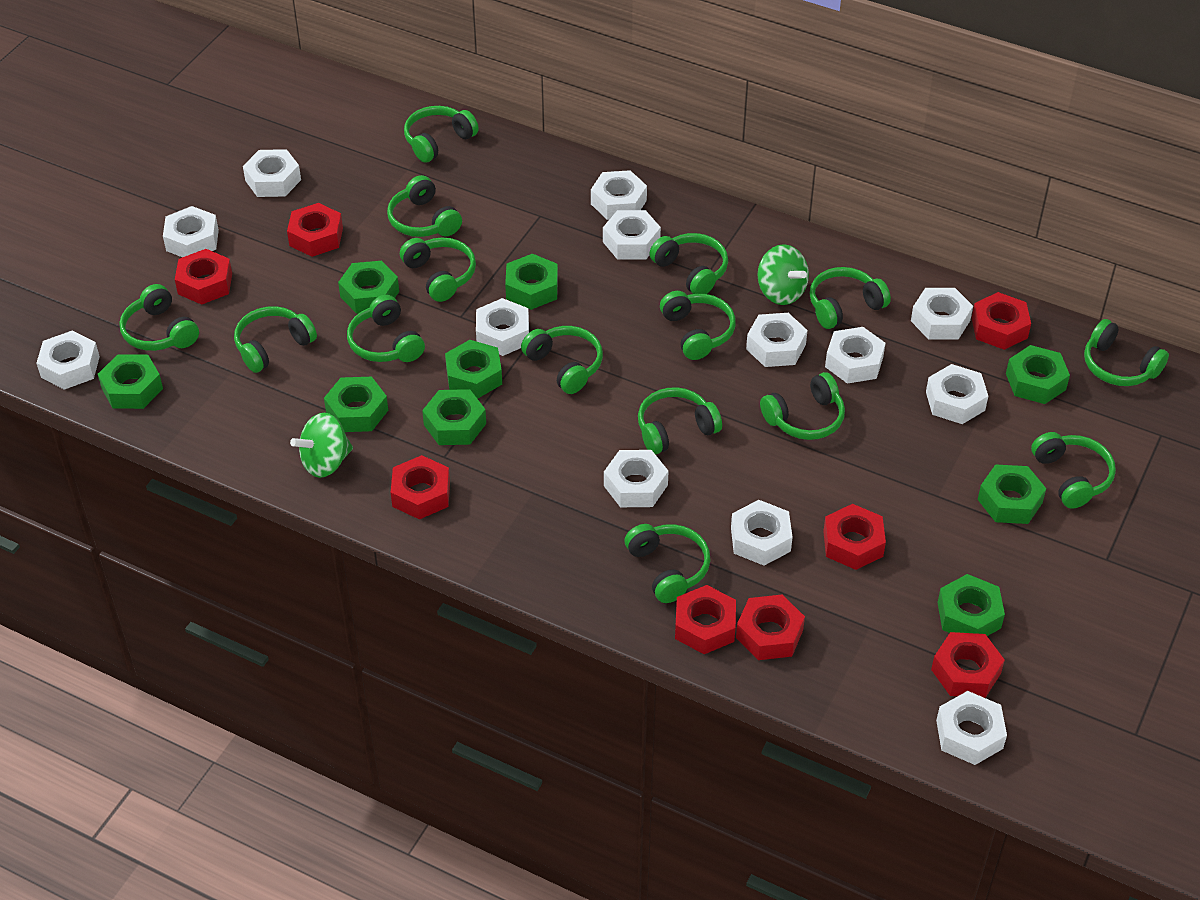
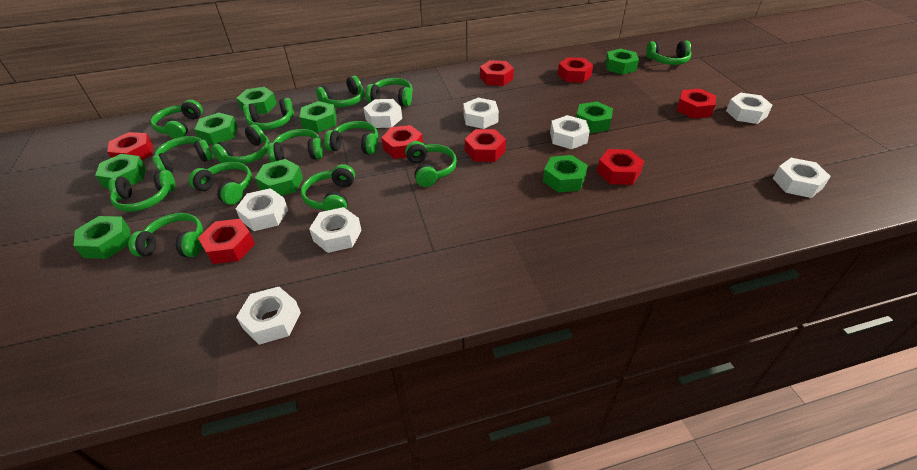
green headphones: [119,284,199,351] [234,306,317,373] [347,295,425,362] [387,175,462,237] [400,238,476,302] [404,106,479,163] [521,326,603,394] [624,524,711,603] [638,387,722,455] [649,233,728,294] [660,291,736,360] [760,372,845,440] [810,267,891,329] [1031,432,1116,508] [1084,319,1169,386] = 15 -> [108,170,175,212] [128,213,203,257] [150,100,203,138] [152,136,213,173] [189,162,252,205] [211,124,270,164] [243,98,294,130] [267,129,323,162] [301,164,355,211] [316,76,365,107] [324,121,378,154] [366,78,413,106] [405,141,457,187] [646,41,691,65] = 14
green spinning top: [290,413,353,478] [758,244,809,305] = 2 -> none = 0
white nut: [36,331,100,390] [163,206,219,257] [243,149,301,197] [476,298,529,356] [591,170,647,220] [603,210,661,259] [604,450,669,507] [731,500,793,566] [746,313,808,367] [825,327,885,384] [911,288,973,340] [926,364,988,424] [936,691,1007,765] = 13 -> [236,188,288,231] [236,287,301,345] [309,207,362,253] [364,99,402,128] [463,98,499,129] [550,115,590,149] [726,93,773,124] [773,158,831,198] = 8

